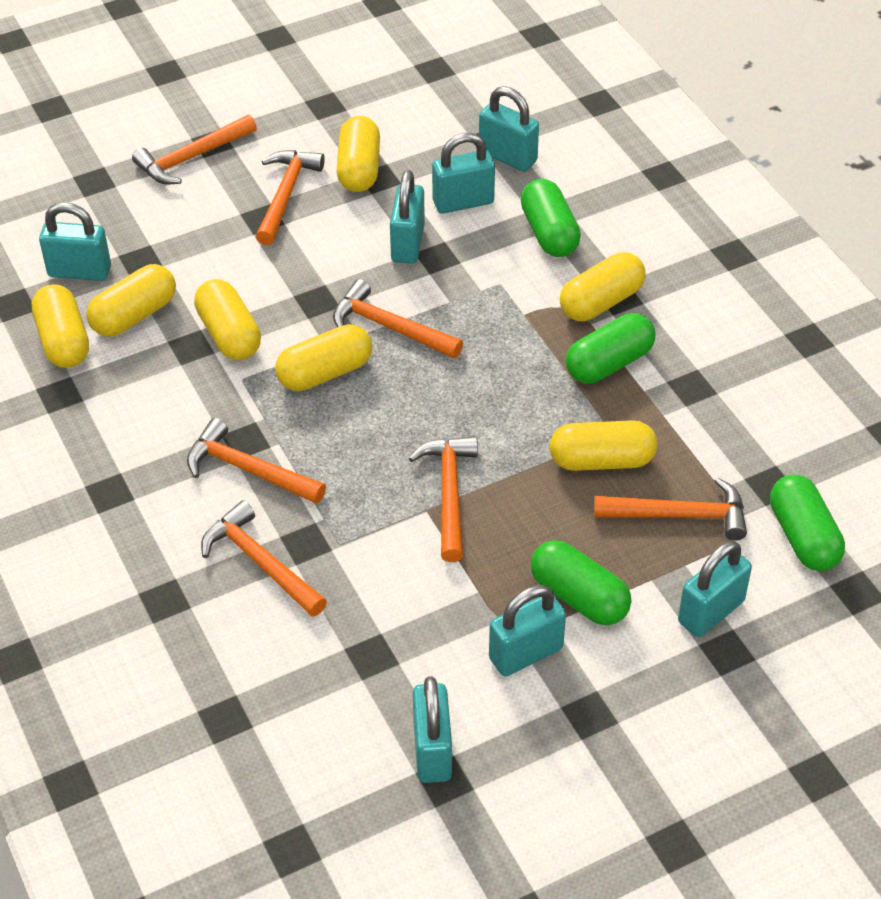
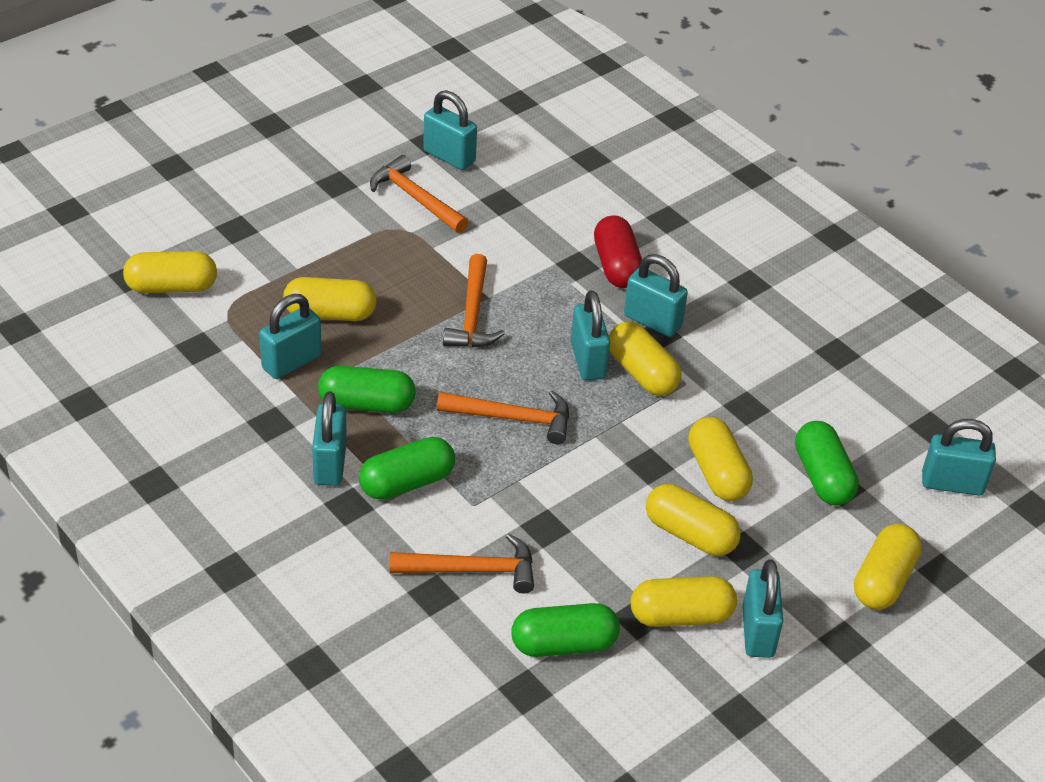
orange hammer: [132,115,257,184] [187,418,326,504] [201,500,327,617] [256,150,325,245] [333,279,463,358] [409,436,478,562] [594,478,747,541] = 7 -> [370,155,468,233] [390,534,534,593] [437,391,569,444] [443,254,505,347] = 4
red capsule: none = 0 -> [594,215,642,288] = 1

